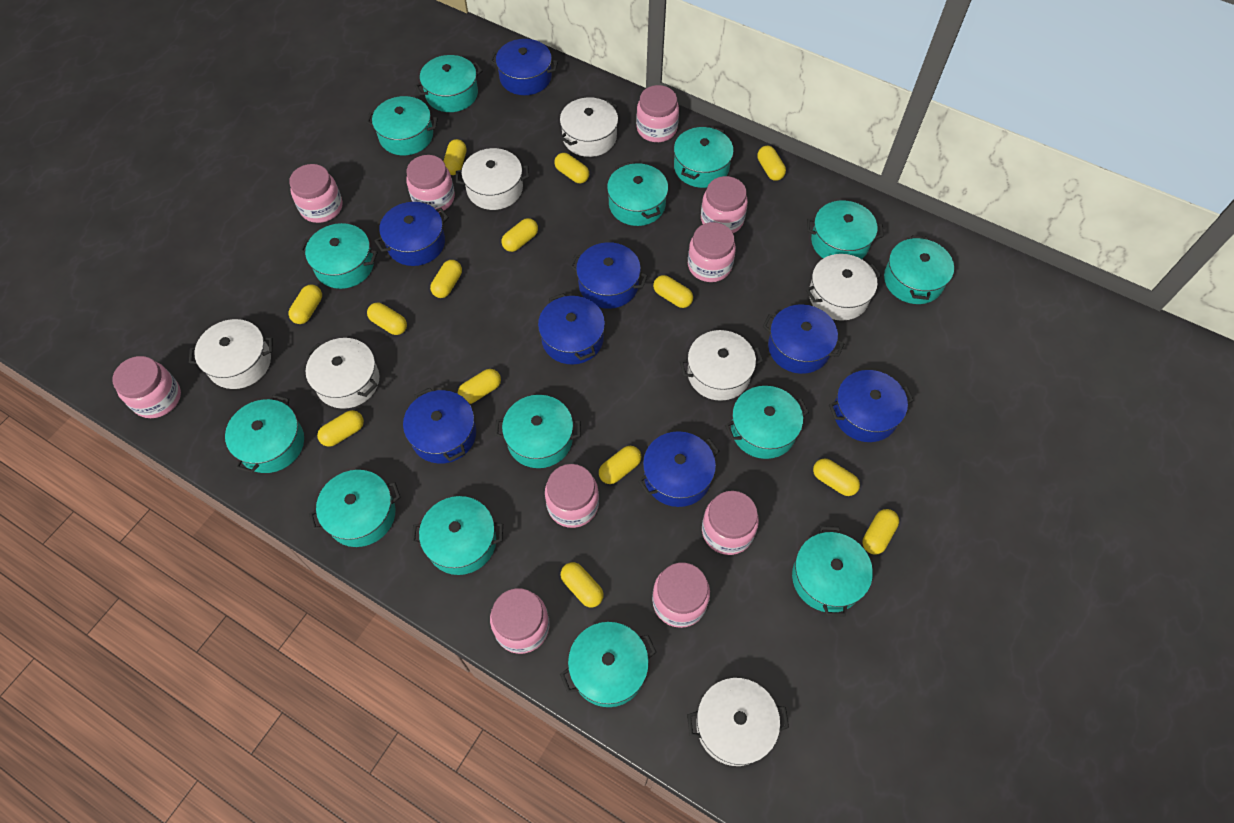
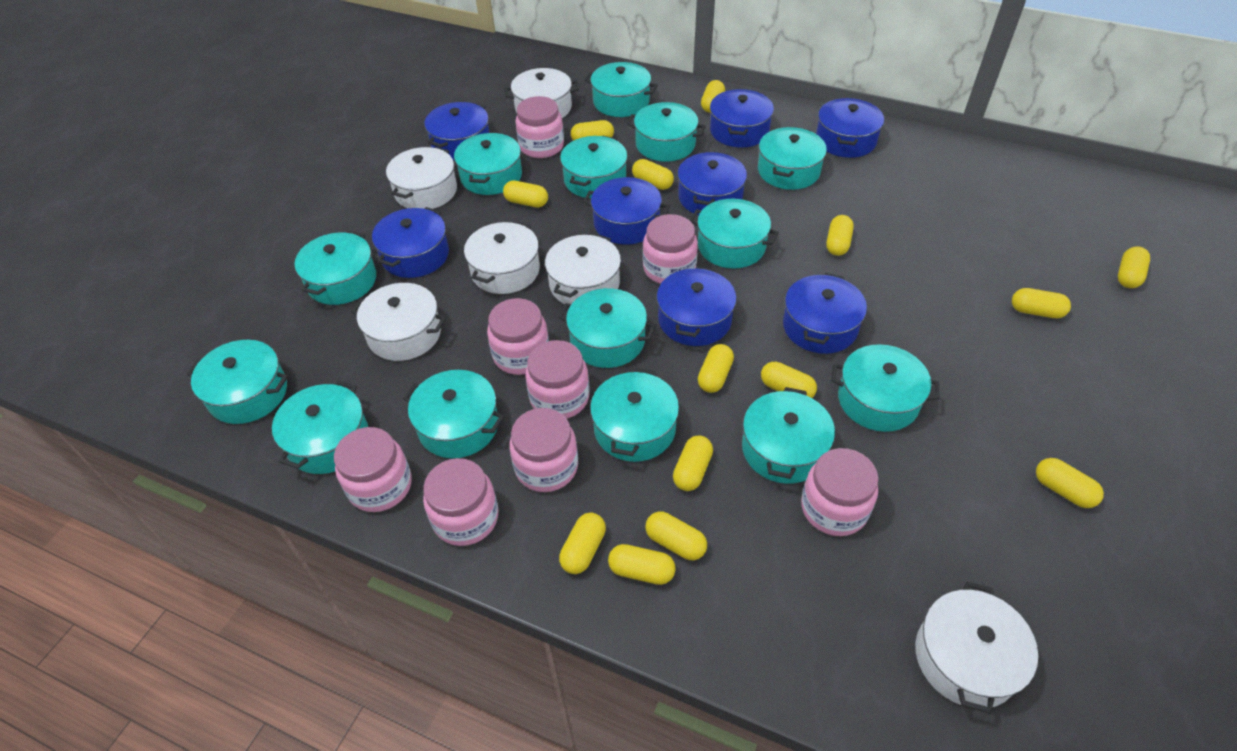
pink jar: [113,356,181,418] [289,164,342,223] [406,155,455,213] [490,588,549,654] [545,464,599,528] [636,85,679,142] [652,563,710,628] [688,222,736,282] [701,176,748,233] [702,491,759,555] = 10 -> [334,427,412,512] [423,458,498,546] [487,298,549,375] [509,408,578,492] [515,96,564,158] [525,340,589,419] [643,214,698,284] [801,448,879,536] = 8
white pot: [189,319,273,389] [306,338,379,409] [456,148,529,210] [560,97,618,157] [680,330,763,401] [687,678,789,766] [806,254,881,321] = 7 -> [351,283,446,361] [386,147,457,209] [464,221,540,294] [505,68,579,118] [545,234,621,304] [915,582,1038,714] = 6

